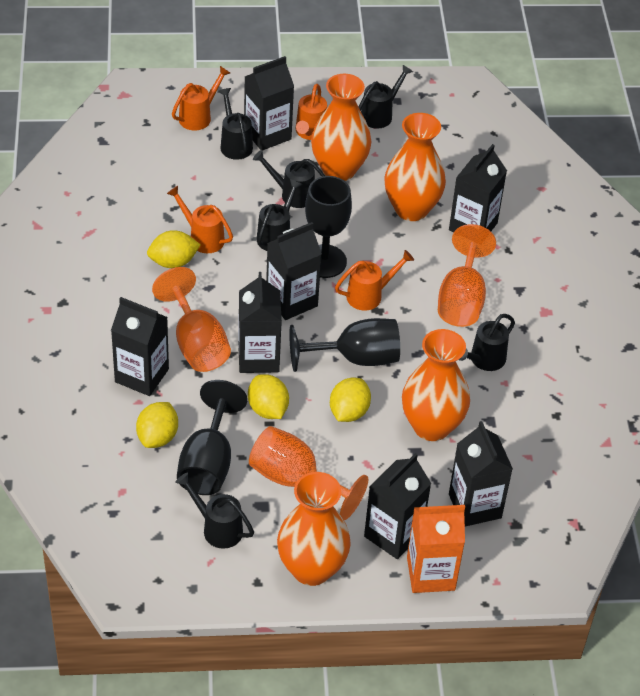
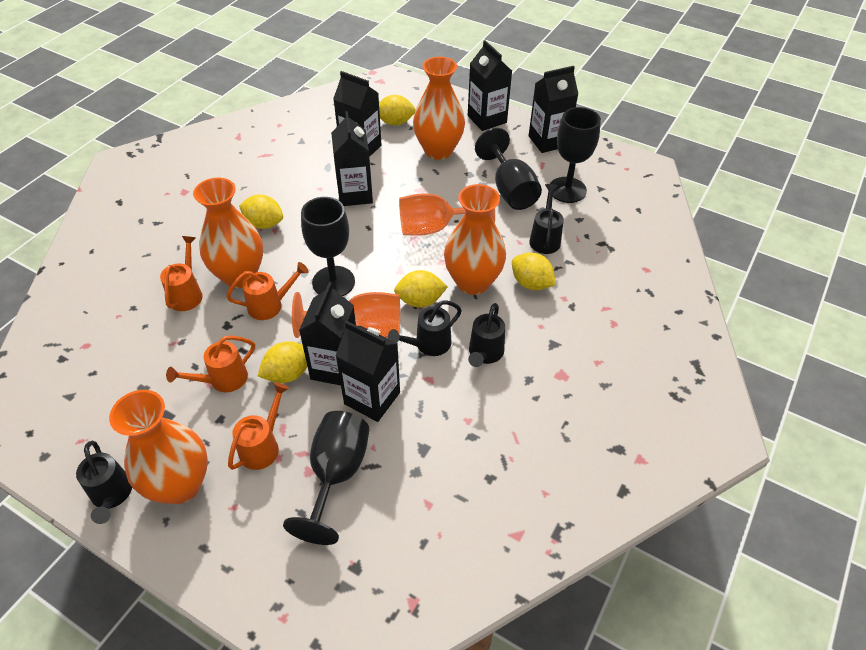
black carton: [111,297,169,396] [238,272,282,373] [244,56,294,151] [266,222,322,320] [364,453,432,559] [449,144,507,232] [449,421,513,526] = 7 -> [299,282,356,385] [331,111,373,206] [333,71,381,157] [335,321,400,422] [468,40,512,131] [529,66,578,153] = 6
black goblet: [177,380,247,495] [289,318,400,372] [305,176,352,278] = 3 -> [283,411,370,545] [301,197,355,296] [475,128,542,210] [550,107,601,203] = 4
black watering can: [175,472,254,549] [219,88,253,160] [253,150,325,208] [257,179,302,251] [359,65,413,129] [458,314,515,371] = 6 -> [76,441,132,524] [388,300,462,356] [468,303,505,367] [529,184,564,254] = 4
orange carton: [407,505,465,593] = 1 -> none = 0
orange goblet: [152,267,231,372] [249,426,369,520] [438,224,496,327] = 3 -> [292,292,400,338] [399,194,495,236] = 2
yellow lemon: [136,402,178,448] [147,230,201,268] [248,374,289,419] [330,378,371,422] = 4 -> [239,195,283,229] [258,341,307,383] [379,95,415,126] [394,270,448,307] [512,252,556,290] = 5

